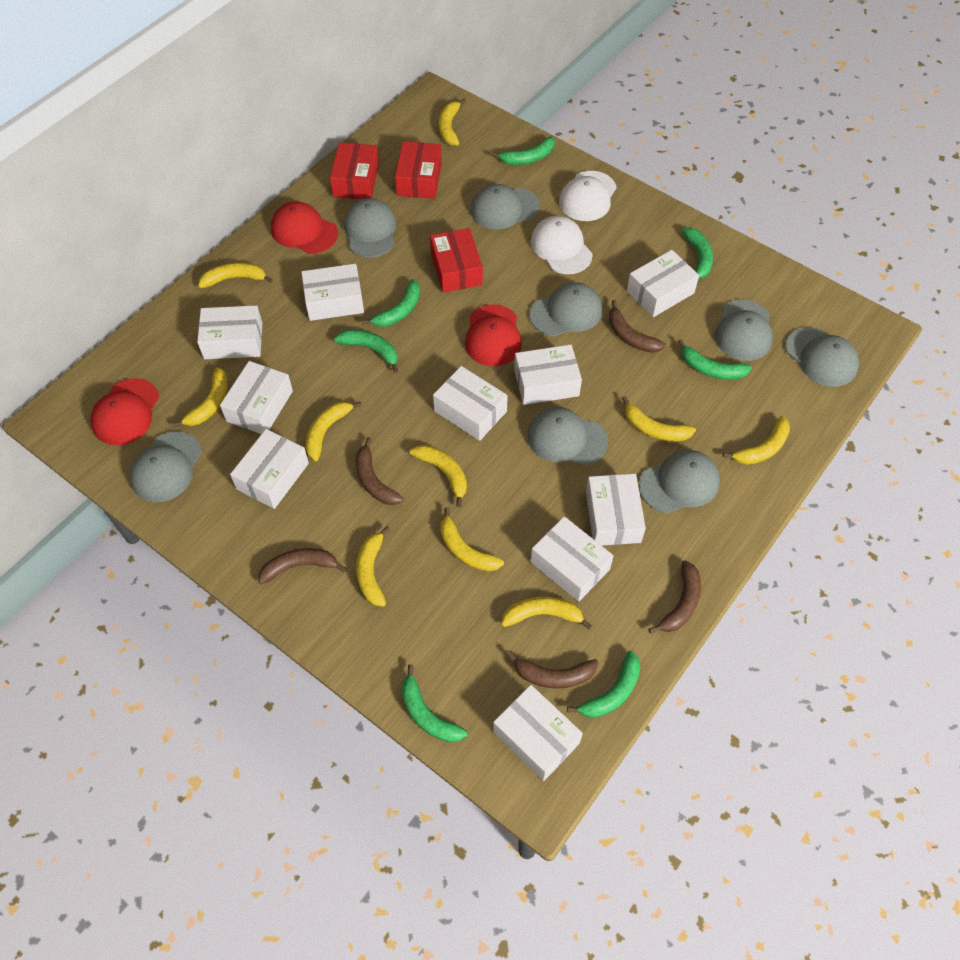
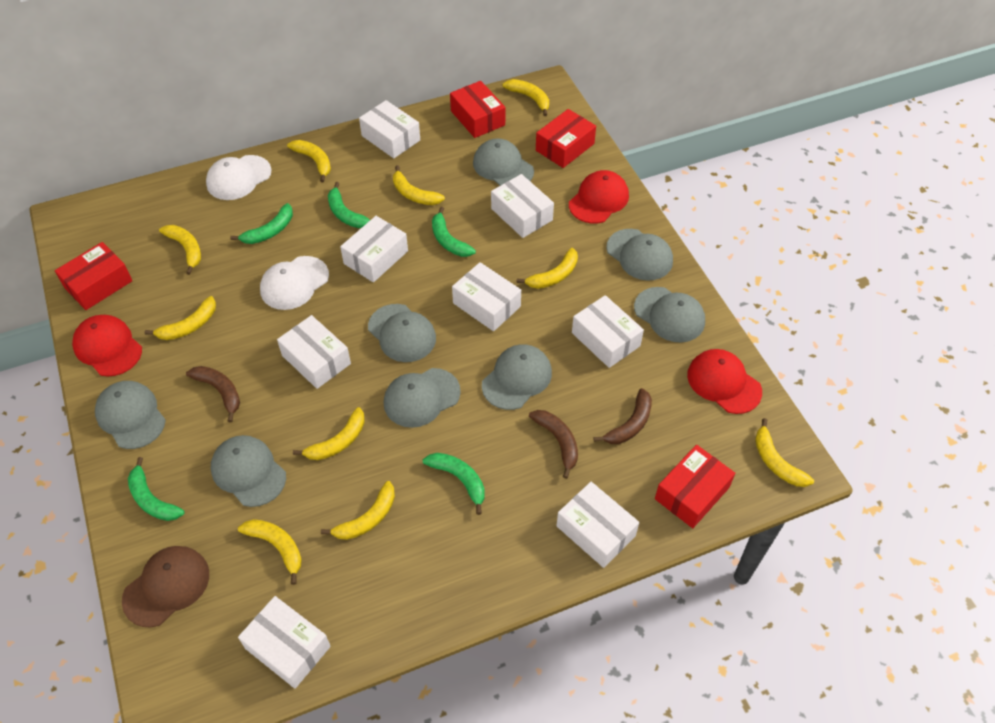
brown banana: [258,548,347,585] [356,437,403,505] [506,651,598,689] [609,300,666,353] [648,560,701,634] = 5 -> [186,366,240,422] [529,410,578,479] [593,388,652,444] = 3
brown cap: none = 0 -> [122,546,209,627] = 1
green banana: [334,330,398,373] [362,279,420,327] [401,664,467,742] [491,136,555,165] [567,651,640,718] [678,339,752,379] [682,227,713,279] = 7 -> [128,457,184,521] [230,203,293,244] [328,182,370,228] [423,453,485,515] [432,207,476,257] = 5
red box: [330,143,379,199] [395,141,442,199] [430,228,483,293] = 3 -> [55,242,132,310] [450,81,505,138] [536,109,596,168] [655,445,735,528] = 4
white box: [197,305,262,359] [220,361,293,434] [230,429,309,509] [301,264,364,321] [433,366,508,441] [493,685,583,781] [514,344,582,405] [531,516,614,602] [586,474,646,546] [627,250,699,317] = 10 -> [238,596,331,689] [277,315,351,389] [340,216,408,283] [359,100,420,158] [452,262,521,331] [491,174,554,238] [556,482,639,568] [572,295,644,368] = 8

